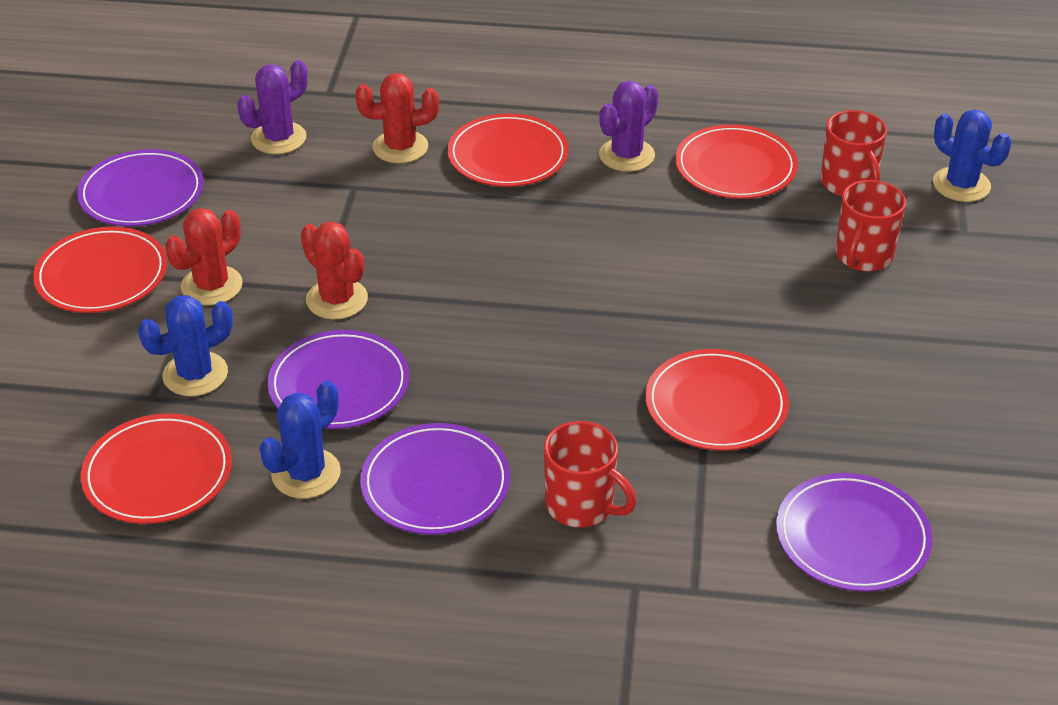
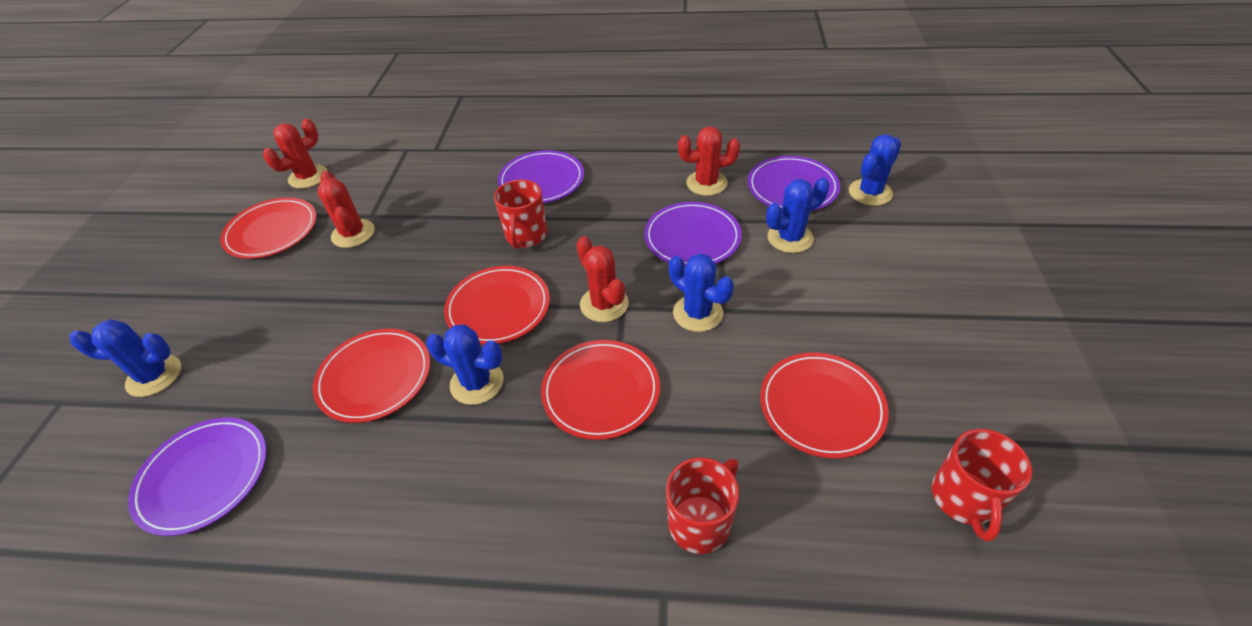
blue cactus: [138,295,233,396] [260,381,341,499] [933,110,1011,202] = 3 -> [70,319,181,397] [426,324,504,405] [669,253,734,332] [766,177,829,253] [849,134,901,206] = 5
purple cactus: [237,60,308,154] [599,81,659,172] = 2 -> none = 0
red cactus: [165,208,243,305] [301,221,368,319] [355,73,439,163] = 3 -> [263,119,327,189] [317,171,375,248] [576,236,629,322] [678,126,740,196] = 4

